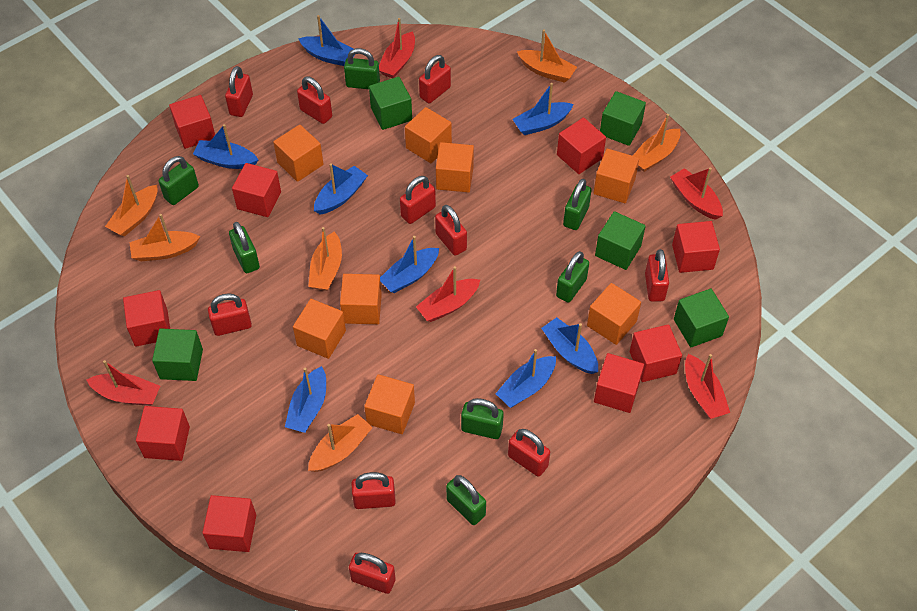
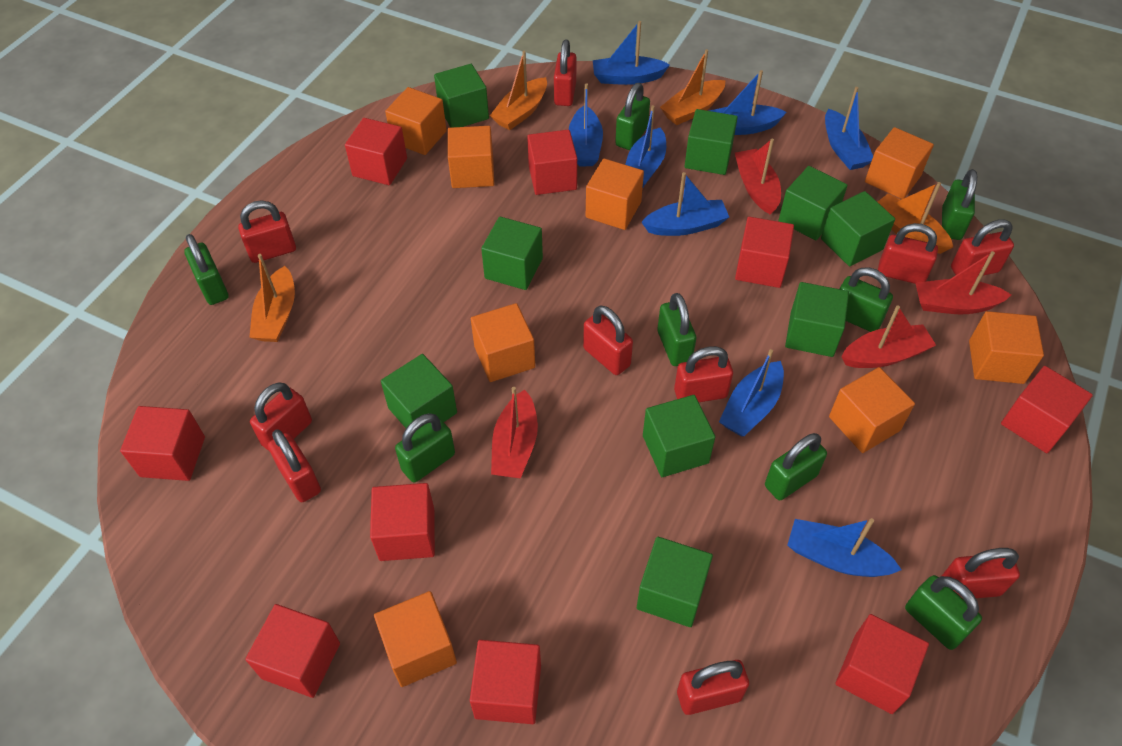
green cube: [152,328,203,381] [369,77,412,130] [595,211,646,270] [600,91,646,146] [674,289,729,347] = 5 -> [381,354,457,428] [434,64,489,128] [481,217,543,290] [637,537,713,627] [643,395,715,477] [684,109,738,175] [779,166,848,240] [785,282,849,357] [821,191,895,266] = 9
green padlock: [159,156,199,205] [229,222,260,273] [344,48,380,89] [446,475,486,525] [461,398,504,439] [556,251,589,303] [563,179,592,230] = 7 -> [184,234,229,305] [395,413,455,483] [615,83,650,150] [657,293,696,366] [765,433,827,500] [840,267,893,332] [905,575,982,650] [942,169,977,240] = 8
orange boat: [105,175,158,236] [129,214,200,261] [308,227,342,291] [308,414,373,472] [517,30,577,83] [633,114,681,172] = 6 -> [249,254,295,342] [490,51,547,130] [660,49,725,125] [878,182,953,254] = 4
red boat: [86,360,160,406] [379,18,415,78] [416,266,480,322] [670,167,723,220] [685,354,730,419] = 5 -> [491,387,538,478] [735,138,781,214] [841,305,936,368] [915,251,1011,314] = 4

